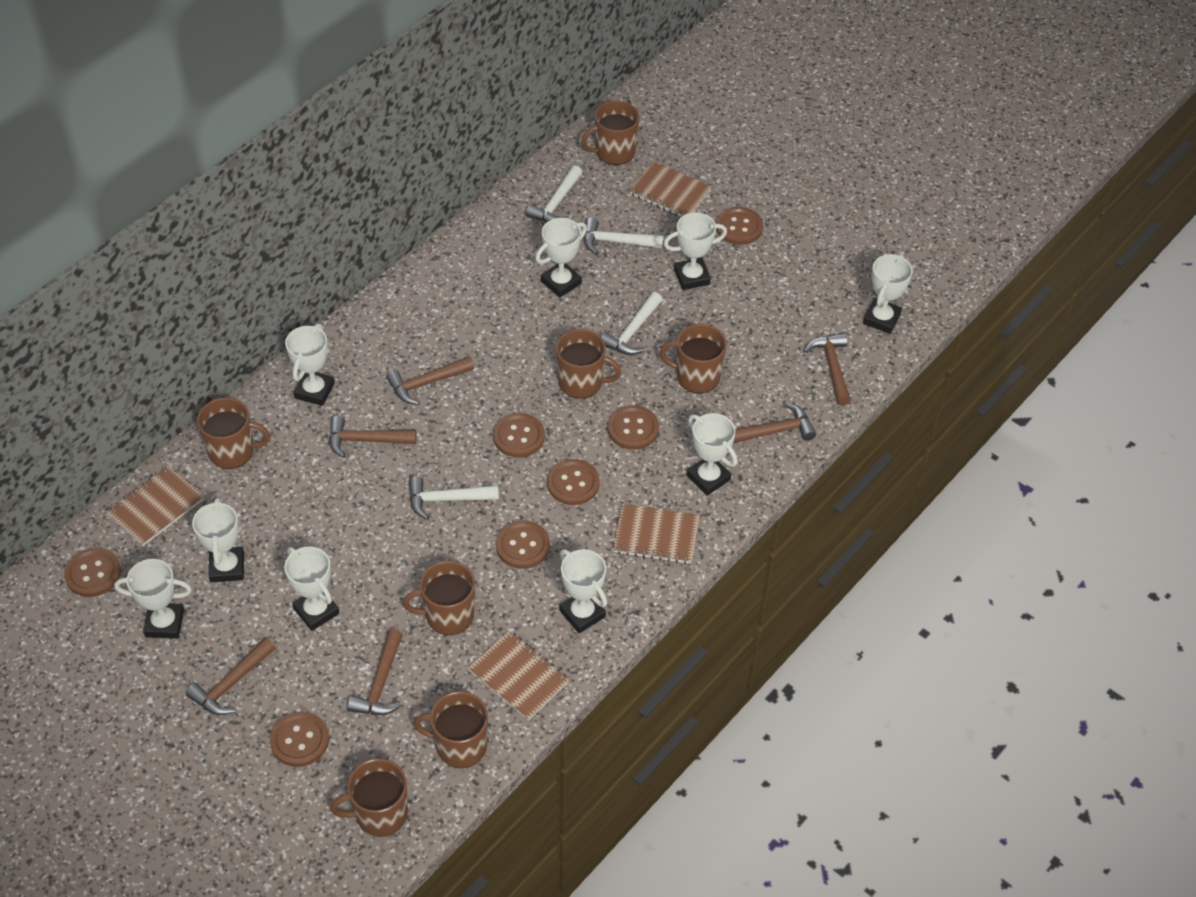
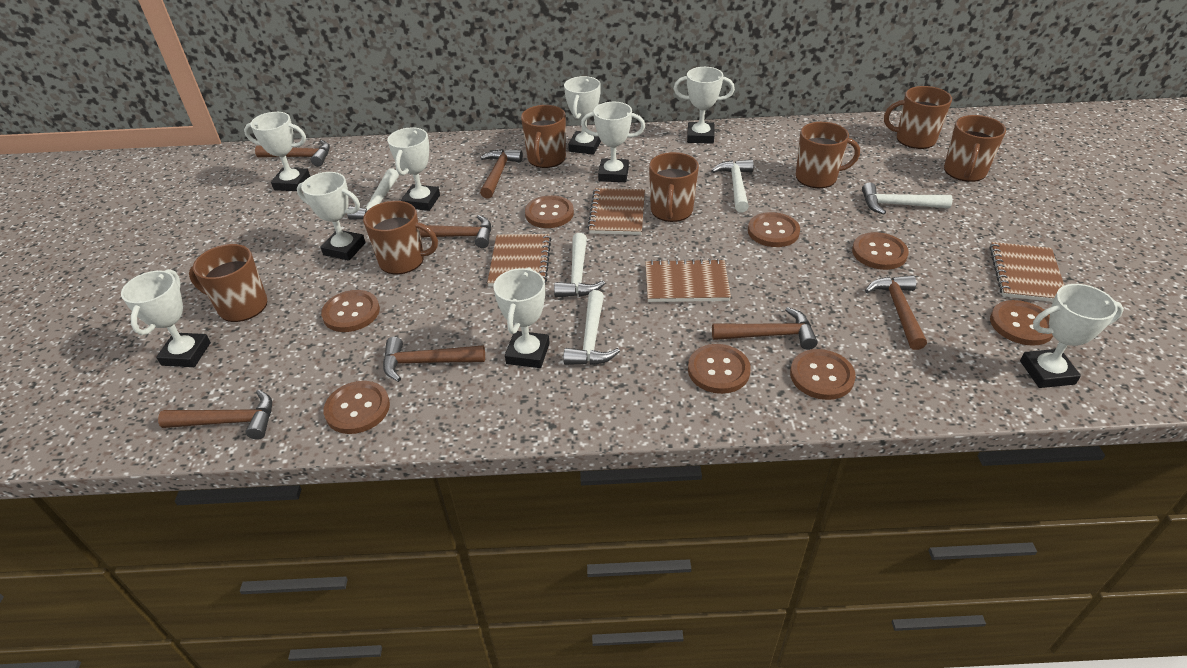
brown button: [64,547,121,597] [270,711,329,767] [493,413,545,458] [496,520,550,569] [547,459,600,505] [608,405,659,450] [716,207,763,245] = 7 -> [321,290,380,332] [323,381,390,434] [525,195,574,228] [688,344,751,394] [748,212,800,247] [790,349,856,400] [852,232,909,270] [990,300,1053,346] = 8
brown hammer: [186,637,276,715] [329,416,417,458] [347,629,403,715] [386,356,474,405] [733,402,816,443] [804,333,851,405] = 6 -> [158,390,272,440] [255,140,330,166] [383,337,485,382] [420,215,491,248] [480,149,523,199] [712,307,818,350] [865,275,927,350] = 7
white hammer: [409,477,499,520] [526,165,583,223] [584,218,663,254] [601,292,663,355] = 4 -> [347,168,399,220] [554,233,605,297] [563,290,620,365] [711,160,754,212] [862,182,952,215] = 5

